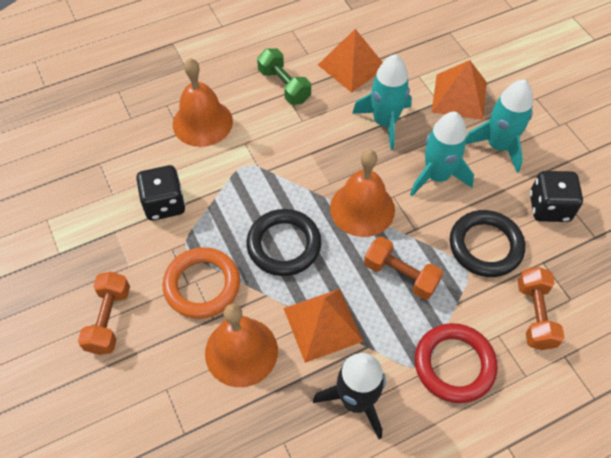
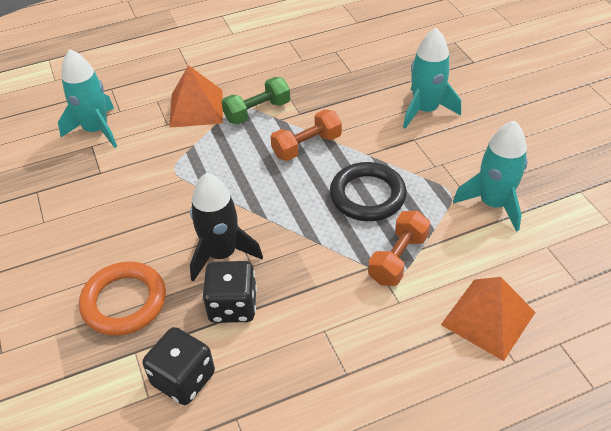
black ring: [247,209,321,276] [450,210,525,277] = 2 -> [330,162,407,221] = 1
orange bell: [173,58,233,147] [205,304,278,387] [330,150,395,237] = 3 -> none = 0
orange dumbbell: [78,272,130,355] [364,236,443,300] [518,267,565,350] = 3 -> [270,109,342,161] [368,211,431,286] = 2
orange pyramid: [283,289,363,363] [318,29,383,93] [432,60,487,120] = 3 -> [169,65,223,128] [441,277,536,361] = 2
red ring: [415,323,498,403] = 1 -> none = 0

